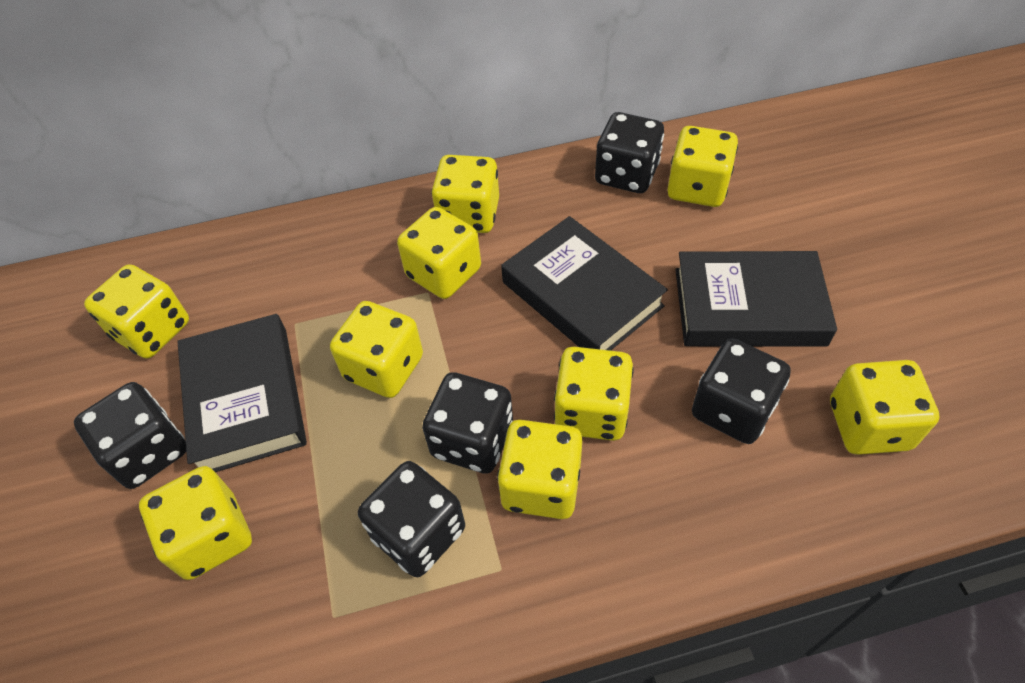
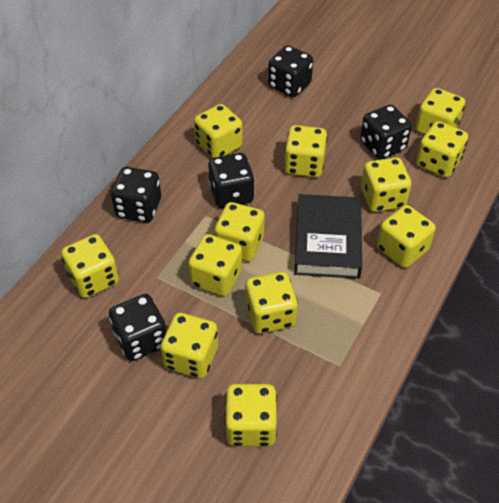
black book: [177,314,307,472] [501,216,668,351] [675,251,837,347] = 3 -> [295,194,362,279] = 1
yellow dice: [84,264,189,359] [139,466,252,580] [330,301,423,398] [397,207,481,299] [432,155,499,233] [497,420,582,519] [554,347,634,441] [667,126,738,207] [830,360,940,455] = 9 -> [61,234,119,298] [161,313,218,379] [188,234,242,297] [194,104,243,158] [214,202,265,262] [225,384,277,446] [245,272,298,334] [284,125,327,178] [361,157,411,212] [377,205,436,268] [415,88,465,135] [416,121,468,178] = 12

